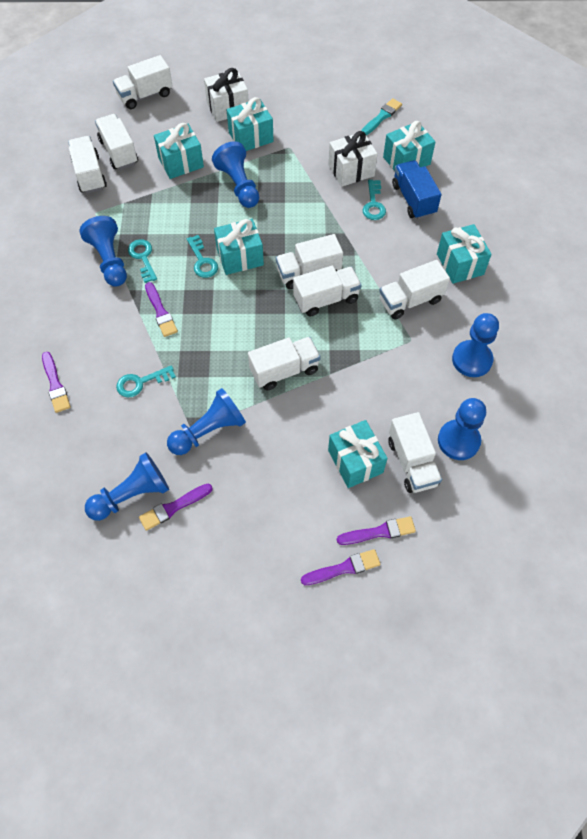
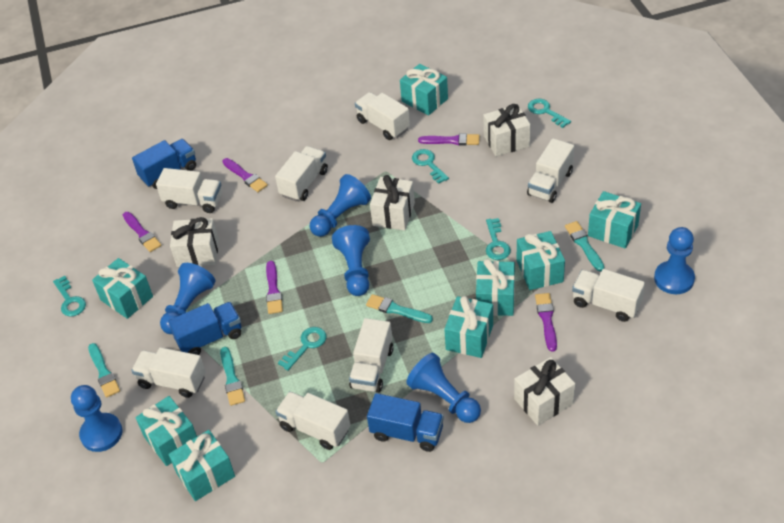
blue truck: [392,160,441,219] = 1 -> [132,139,196,189] [168,302,242,355] [367,393,444,452] = 3
turquoise brush: [361,98,402,135] = 1 -> [88,343,120,398] [220,347,245,406] [366,294,433,323] [565,221,604,271] = 4
turquoise gift: [154,123,204,179] [214,219,264,275] [227,97,274,151] [328,420,387,488] [383,121,435,171] [437,224,492,284] = 6 -> [92,258,153,319] [135,396,197,466] [169,430,235,501] [400,64,448,115] [444,296,493,358] [476,259,515,316] [517,231,565,290] [588,191,641,249] = 8
turquoise key: [116,365,176,398] [128,239,157,283] [187,235,218,278] [363,180,386,220] = 4 -> [53,276,86,317] [278,327,327,371] [412,149,449,184] [486,218,511,260] [528,99,571,128] = 5
white gift: [204,68,249,122] [328,131,378,187] = 2 -> [170,217,219,267] [370,175,415,231] [483,104,531,157] [514,357,575,426] = 4

